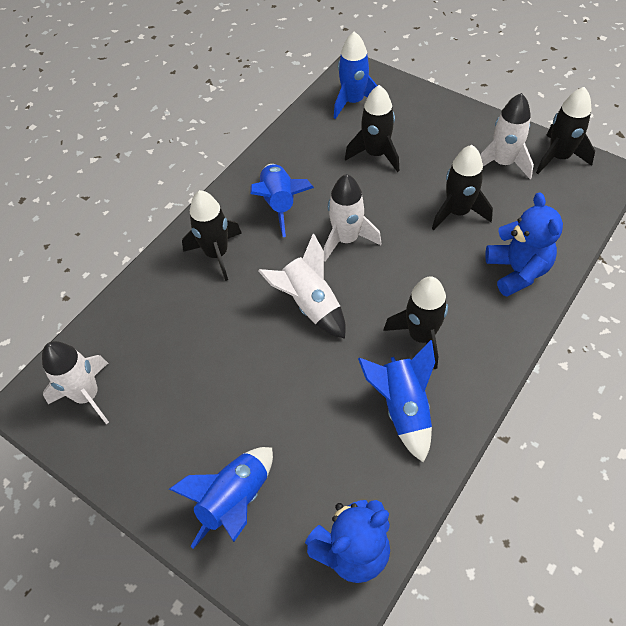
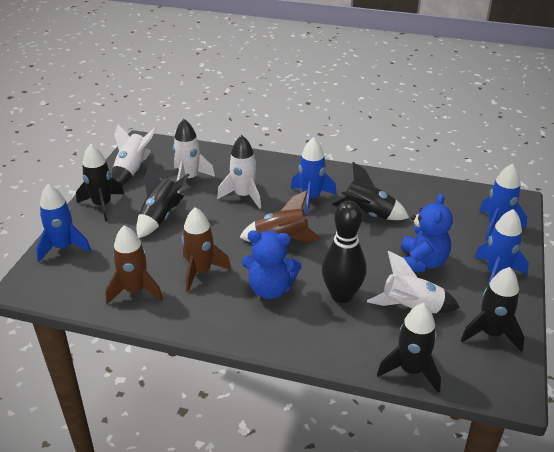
black bowling pin: none = 0 -> [322,200,366,303] = 1
brown rocket: none = 0 -> [105,225,163,304] [182,207,231,292] [239,191,322,242] = 3

